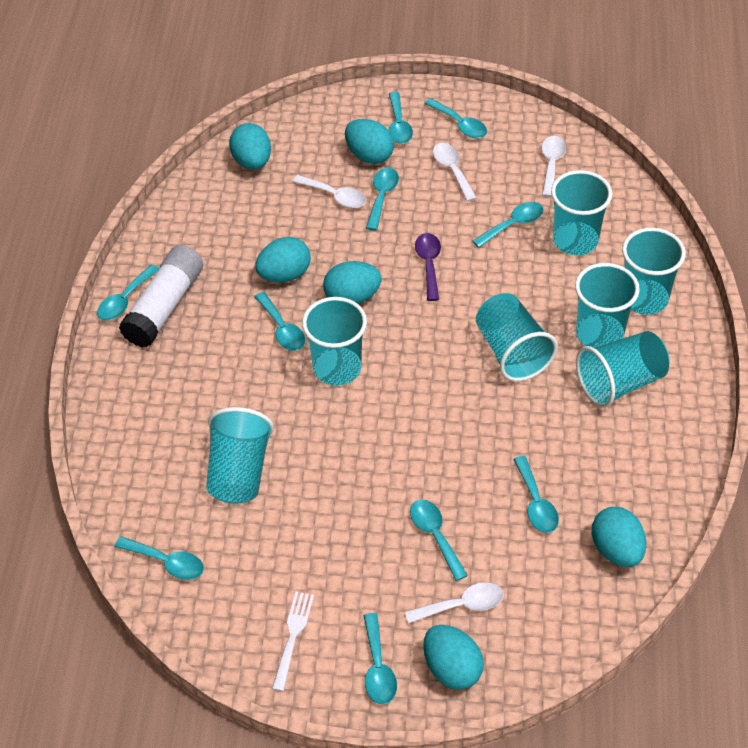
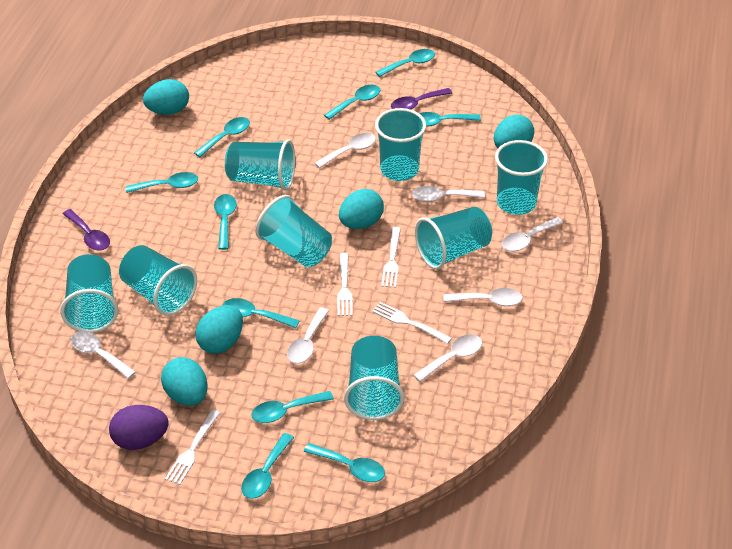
purple egg: none = 0 -> [109,405,168,450] = 1
purple spoon: [415,233,441,301] = 1 -> [63,209,110,251] [391,88,452,110] = 2
turquoise cup: [206,407,274,504] [302,297,367,386] [476,293,558,381] [551,170,612,255] [575,263,640,347] [576,331,670,408] [622,228,686,315] = 7 -> [60,254,118,333] [119,245,197,316] [225,139,295,191] [255,195,332,267] [344,336,404,420] [375,108,426,181] [415,207,492,269] [495,140,548,215] = 8
turquoise egg: [229,123,271,170] [255,237,311,282] [323,261,382,304] [345,119,394,164] [423,625,484,690] [592,507,646,567] = 6 -> [143,79,189,115] [161,357,208,406] [195,305,243,354] [339,189,384,229] [494,115,534,148] = 5
white fork: [272,592,314,691] = 1 -> [165,409,220,485] [337,253,353,316] [372,302,452,344] [381,227,401,288] = 4
white glue stick: [119,245,203,347] = 1 -> none = 0
white spoon: [293,175,366,208] [405,582,504,624] [433,143,477,202] [541,136,566,197] = 4 -> [71,331,136,379] [287,307,329,364] [315,133,376,168] [412,186,485,202] [414,334,482,382] [443,288,523,306] [502,217,563,252] = 7

